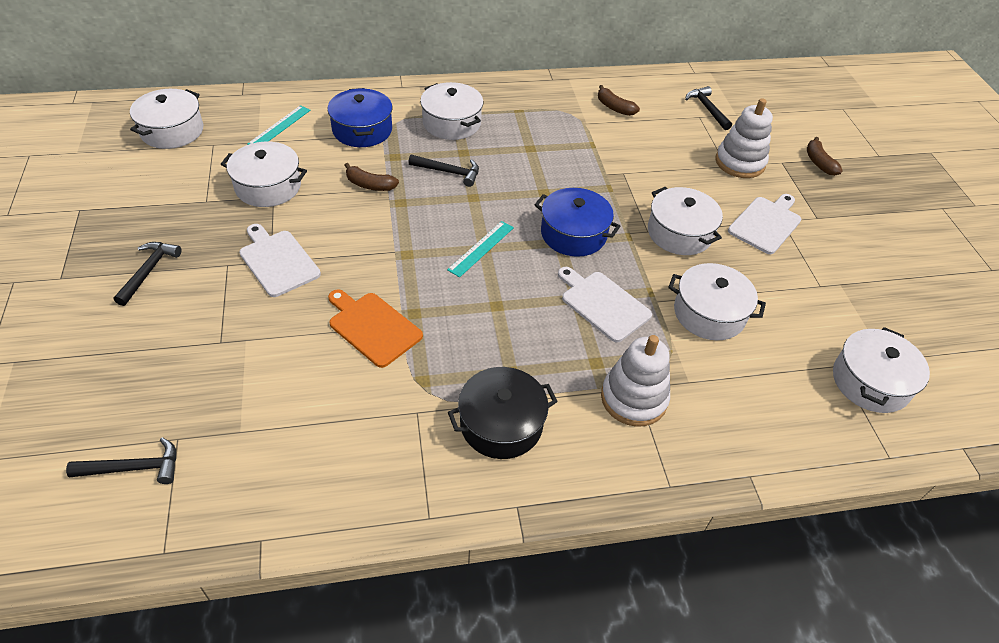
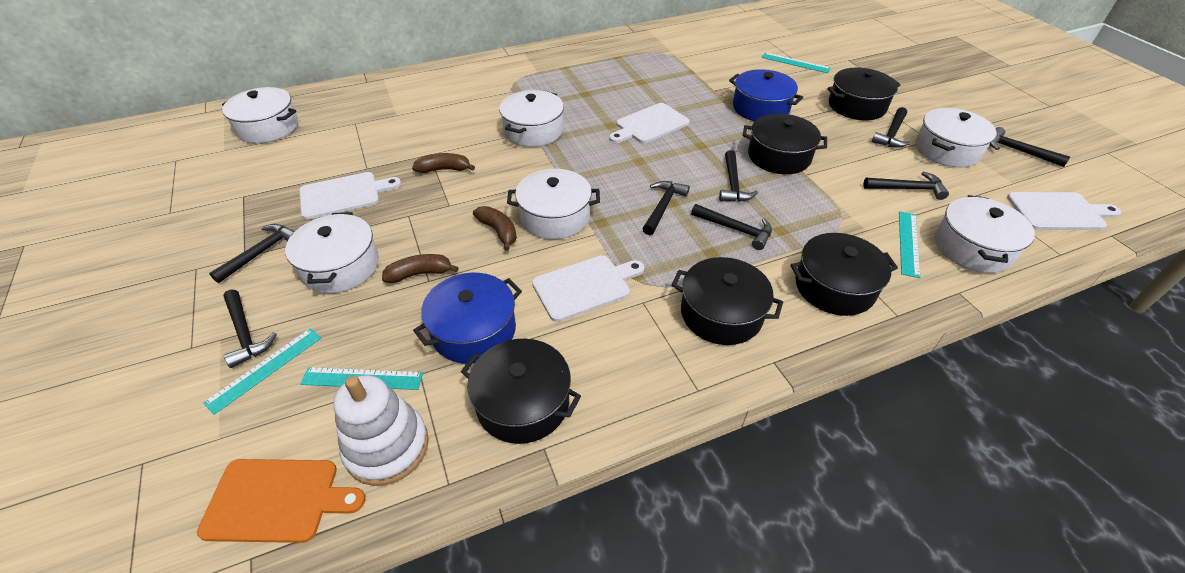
black hammer: [66,438,176,484] [114,242,181,306] [408,155,479,187] [685,86,732,130] = 4 -> [209,224,295,283] [223,290,277,368] [642,181,690,235] [691,204,772,250] [719,150,758,202] [864,171,949,200] [871,107,911,148] [990,127,1070,167] = 8
black pot: [448,367,558,459] = 1 -> [461,339,581,444] [672,257,783,345] [743,114,827,174] [791,233,898,316] [827,68,901,120] = 5
turquoise ruler: [247,105,311,145] [447,221,514,277] = 2 -> [203,328,321,415] [300,367,423,390] [762,52,831,73] [899,211,920,278] = 4
white cutting board: [240,224,321,297] [558,267,652,342] [728,194,801,254] = 3 -> [299,172,401,220] [532,255,645,322] [609,103,690,143] [1007,192,1121,230] = 4
white stacking toy: [601,335,670,427] [715,98,773,178] = 2 -> [333,375,429,486] = 1

